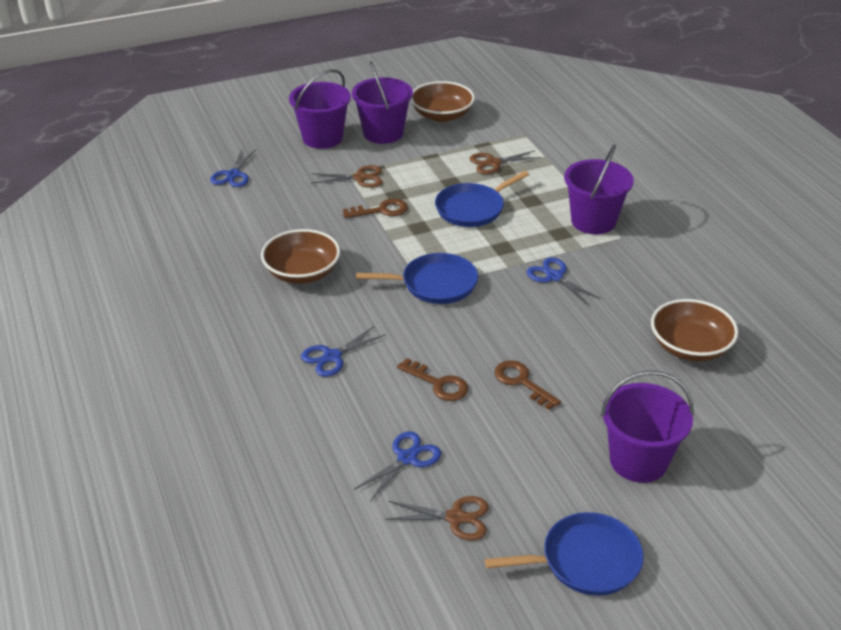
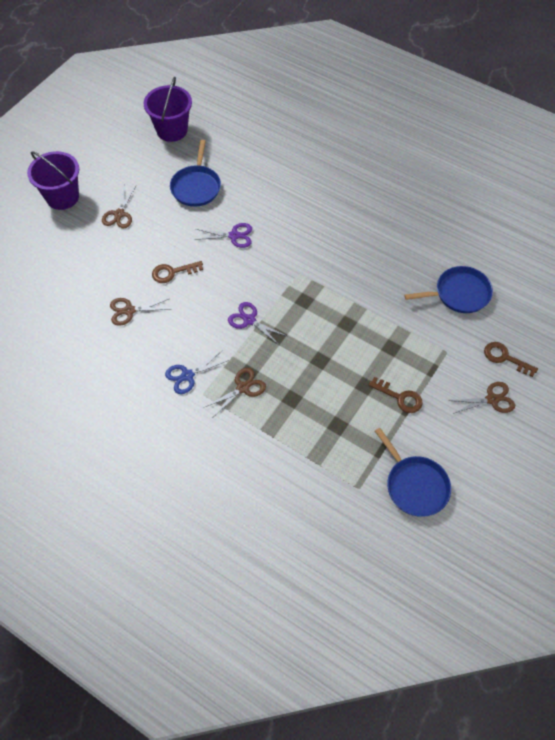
blue scissors: [210,149,256,187] [301,326,385,377] [354,431,441,501] [527,257,601,306] = 4 -> [165,351,229,394] = 1
brown bowl: [261,229,340,284] [410,81,475,122] [651,299,739,361] = 3 -> none = 0
brown scissors: [311,165,383,188] [385,496,489,541] [470,150,541,174] = 3 -> [102,184,136,229] [110,298,170,326] [205,368,266,417] [449,382,515,414] = 4
purple bucket: [289,69,351,149] [352,61,413,144] [564,144,634,234] [601,370,694,483] = 4 -> [27,151,79,210] [144,77,192,142] = 2
purple scissors: none = 0 -> [195,223,252,248] [228,302,286,345] = 2

